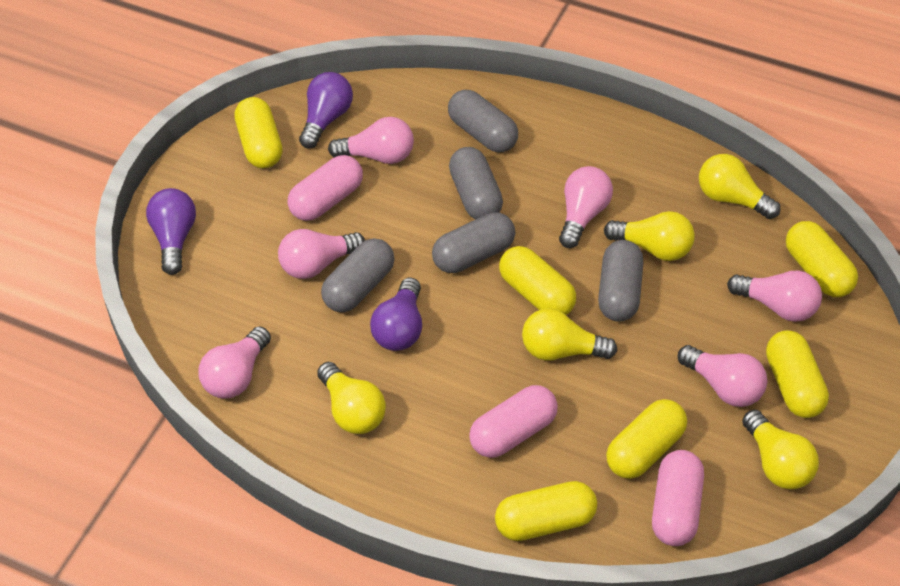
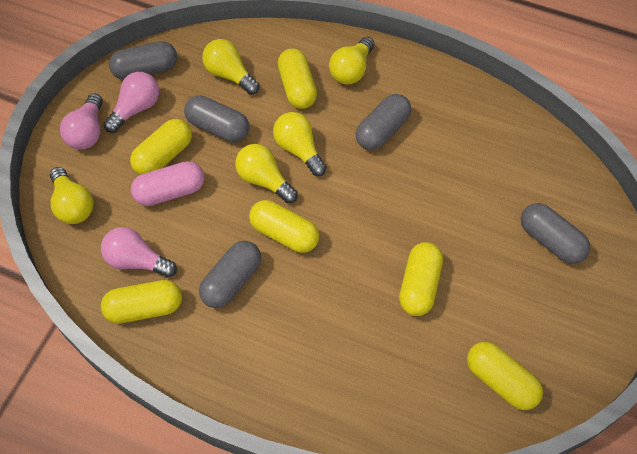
pink capsule: [288,155,363,221] [469,385,558,458] [652,450,704,546] = 3 -> [131,161,204,206] = 1
pink light bulb: [198,326,271,399] [278,229,365,279] [328,117,414,164] [559,166,613,248] [678,345,767,407] [727,270,822,322] = 6 -> [60,93,103,150] [101,227,177,278] [104,72,159,133] = 3
purple light bulb: [146,188,196,275] [299,72,353,149] [370,278,422,351] = 3 -> none = 0

